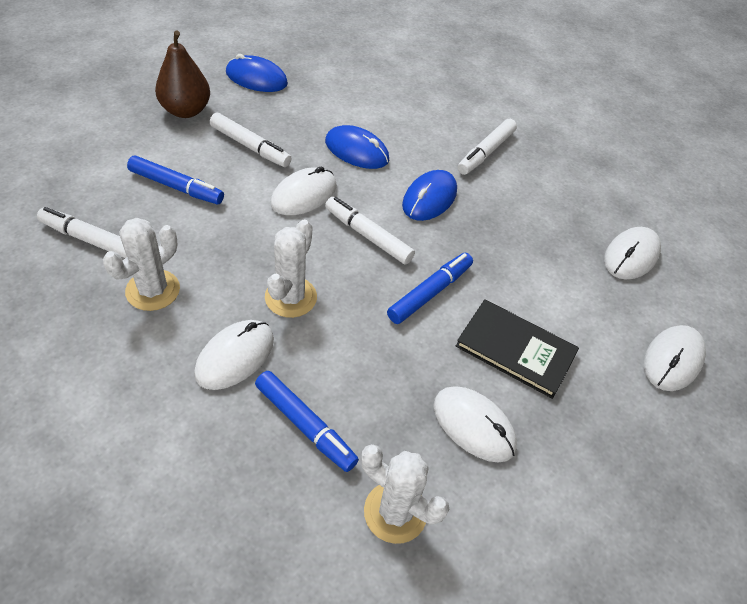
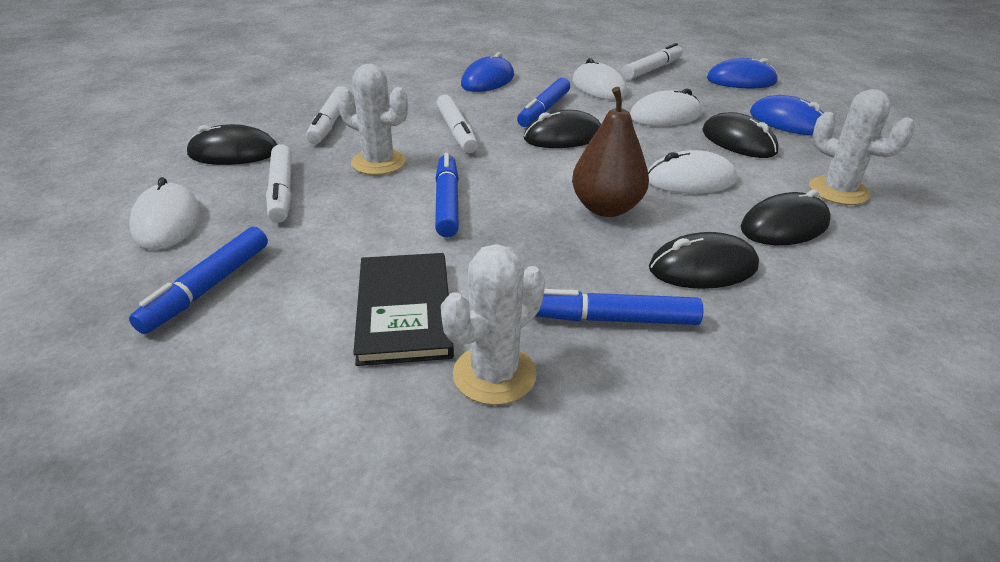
black mouse: none = 0 -> [186,124,277,165] [524,110,601,148] [649,232,759,289] [702,112,778,158] [740,190,831,245] = 5
blue marker: [127,156,224,204] [255,371,359,472] [387,253,473,324] = 3 -> [129,227,268,334] [435,153,459,238] [517,78,570,127] [536,289,704,325] = 4
white mouse: [194,320,274,390] [271,167,337,215] [434,386,517,463] [604,227,661,279] [644,325,706,391] = 5 -> [129,177,200,250] [572,58,627,100] [630,88,702,126] [648,150,737,194] = 4

